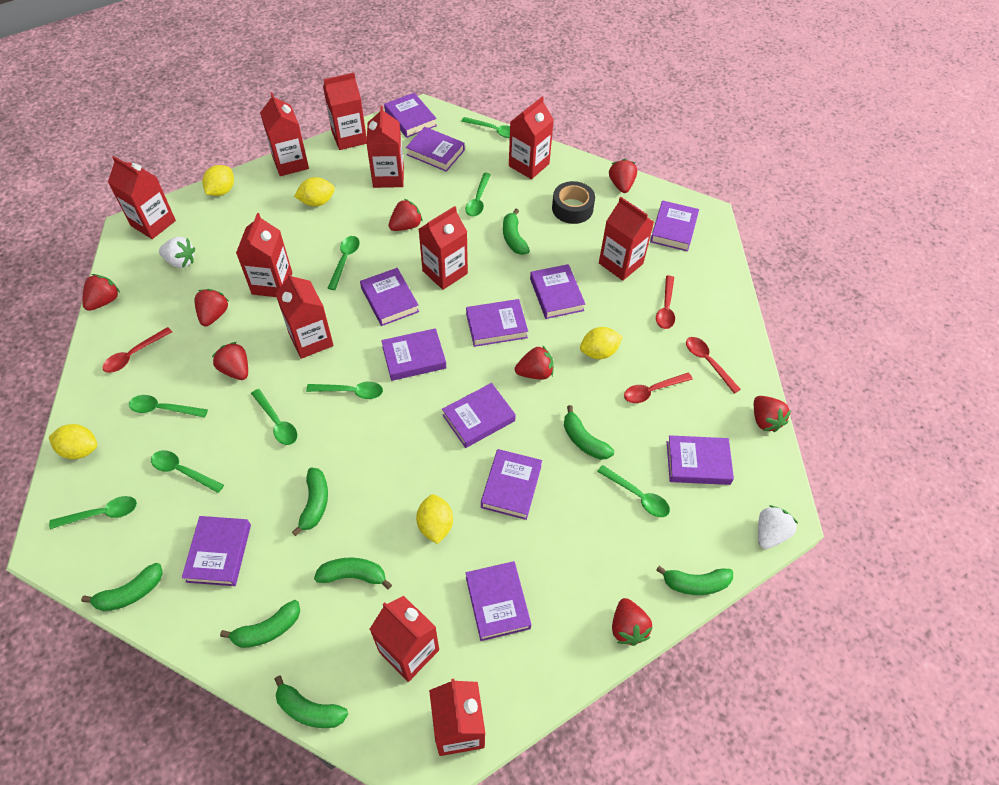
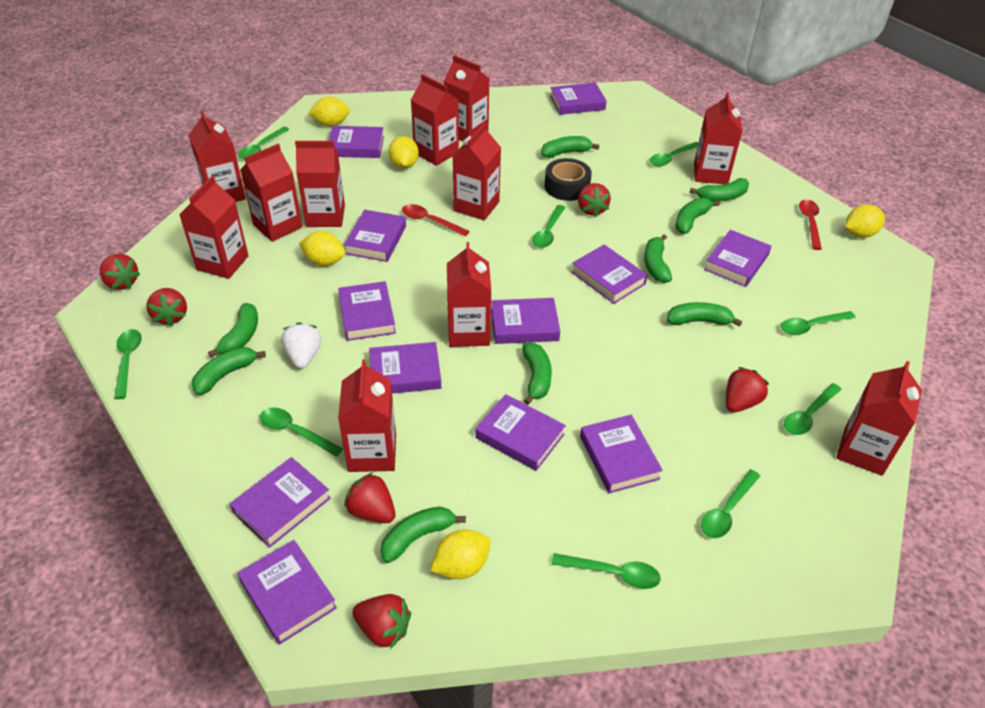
green banana: [81,563,163,611] [220,600,300,648] [274,676,348,728] [292,468,328,536] [314,558,392,590] [503,209,530,255] [564,405,614,460] [656,566,733,595] = 8 -> [192,347,266,395] [208,303,258,358] [381,506,466,563] [522,342,552,405] [541,136,599,158] [644,234,672,283] [667,302,742,327] [675,198,720,234] [689,178,749,202] = 9
red spoon: [103,327,172,373] [624,373,693,403] [656,275,675,329] [686,337,741,394] = 4 -> [402,204,469,236] [799,200,822,250] = 2
red strawberry: [82,274,120,311] [194,289,228,326] [212,342,248,380] [389,199,423,231] [515,345,554,380] [609,159,637,193] [612,598,652,646] [754,396,791,432] = 8 -> [100,254,140,290] [146,288,187,327] [344,472,396,523] [352,594,411,649] [578,183,611,217] [726,367,769,412] = 6
white strawberry: [159,237,195,268] [758,505,798,549] = 2 -> [281,322,321,369] = 1

